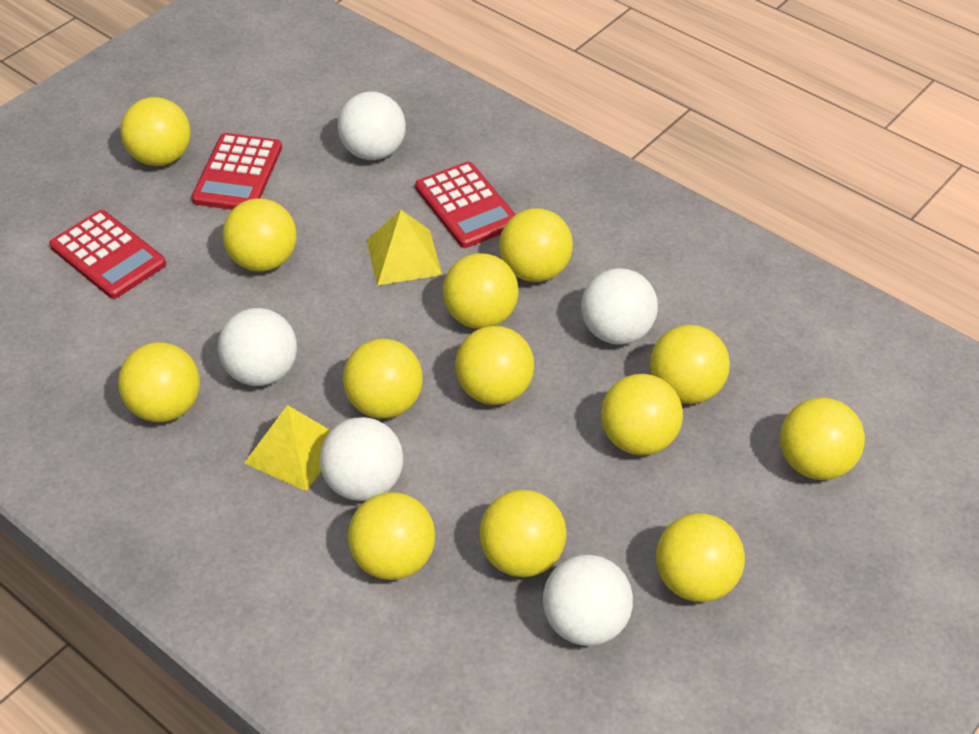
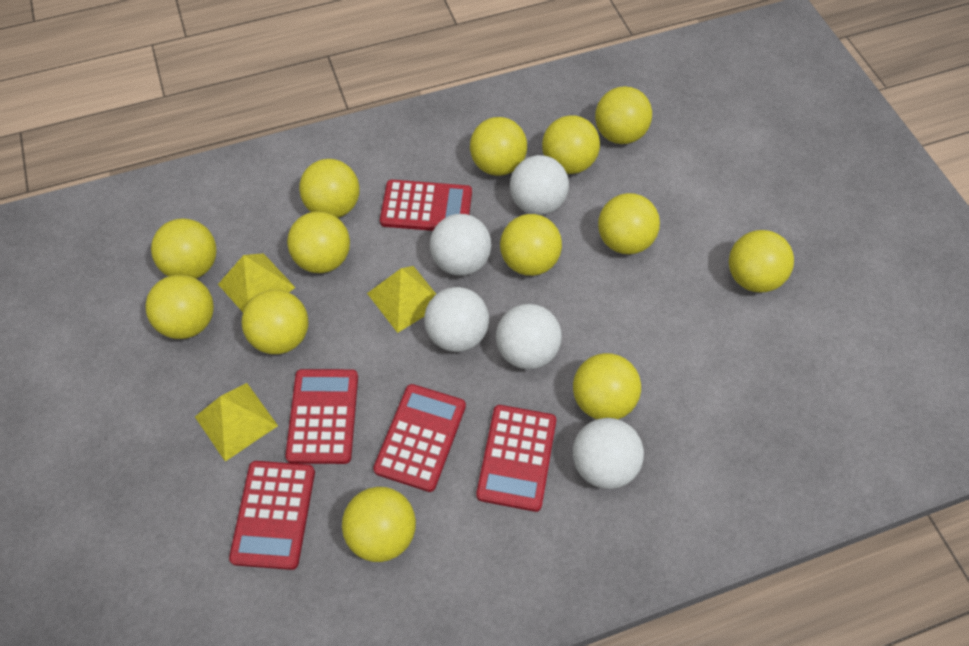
red calculator: [49,210,166,299] [191,133,282,210] [415,161,516,248] = 3 -> [229,461,315,570] [285,369,358,464] [373,384,466,492] [380,180,472,231] [476,405,556,512] = 5
yellow pyramid: [244,405,331,491] [367,210,442,285] = 2 -> [195,383,278,461] [218,253,296,312] [367,266,436,333] = 3

